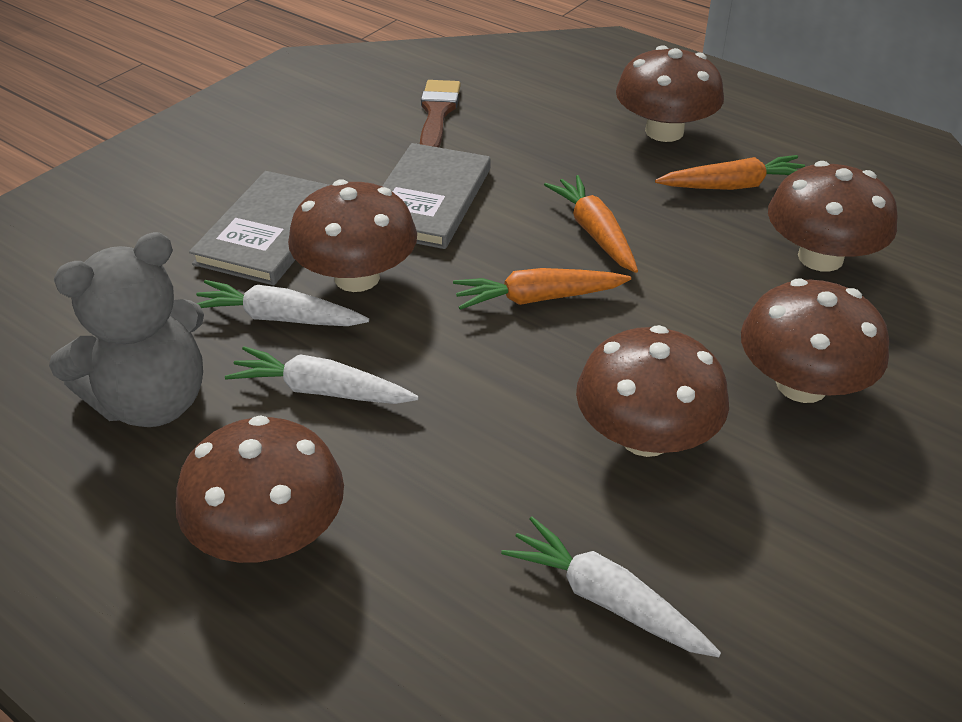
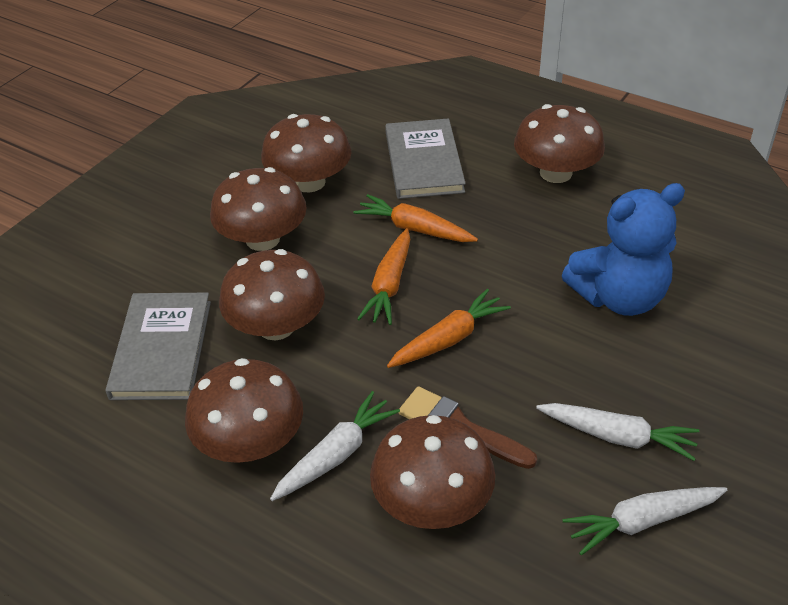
blue teddy bear: none = 0 -> [562,183,685,316] = 1
grey teddy bear: [49,232,204,427] = 1 -> none = 0

